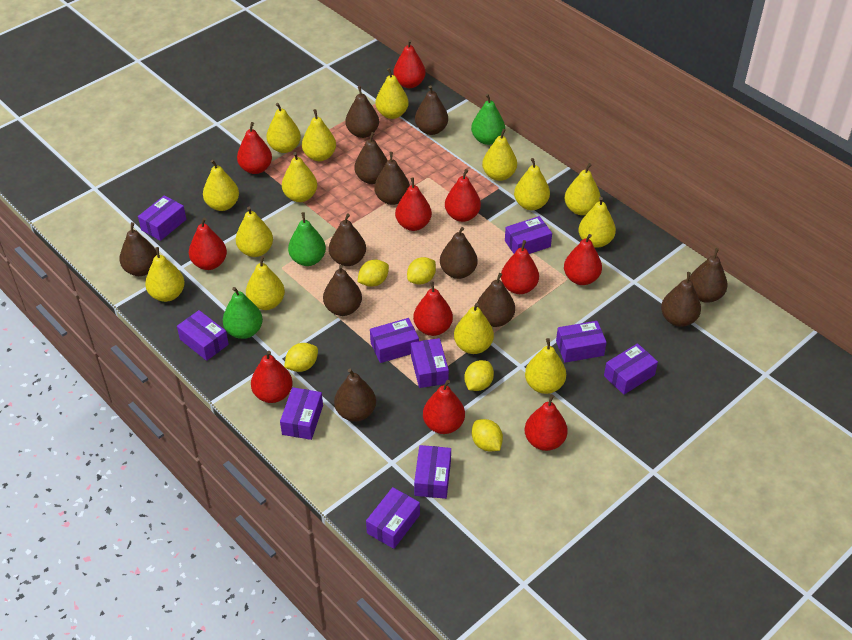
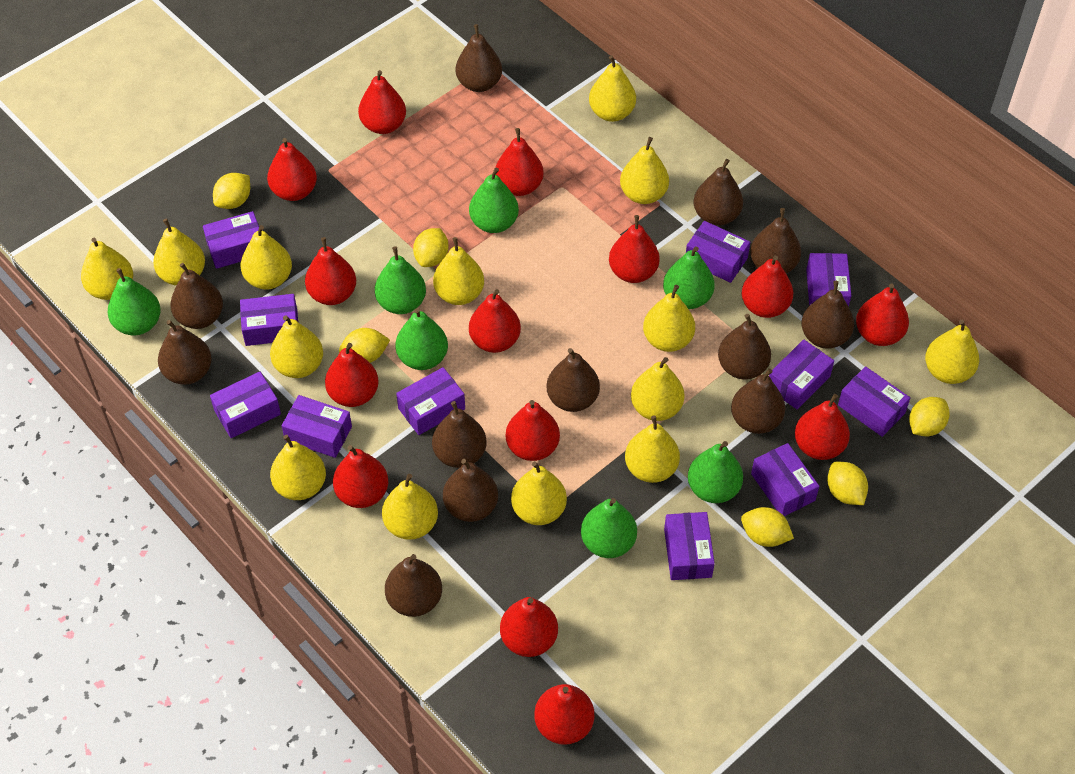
green pear: [223,287,263,339] [288,212,326,266] [471,94,505,145] = 3 -> [108,268,161,335] [375,246,426,314] [395,308,448,370] [469,168,519,233] [581,498,637,558] [663,246,715,309] [688,441,743,503] = 7
purple box: [138,195,186,241] [177,310,229,361] [280,387,323,440] [366,487,420,549] [370,318,419,363] [411,338,449,388] [414,445,451,499] [505,216,552,254] [556,321,607,363] [604,343,658,395] = 10 -> [203,211,259,269] [210,372,281,438] [240,294,298,346] [282,395,352,458] [396,367,465,435] [664,512,715,580] [686,221,750,283] [751,443,819,516] [769,339,834,410] [806,253,851,307] [838,366,910,437] = 11
red pear: [189,218,227,270] [237,122,272,174] [251,351,293,403] [393,40,426,88] [395,177,432,231] [413,281,453,336] [423,380,465,434] [445,169,481,222] [501,240,539,294] [525,395,568,451] [564,234,602,285] = 11 -> [267,138,317,201] [305,237,356,305] [325,343,379,407] [333,445,388,508] [358,70,406,134] [469,289,521,353] [495,128,544,196] [500,597,558,657] [506,400,560,461] [534,684,594,745] [609,215,660,283] [742,256,793,318] [795,394,850,460] [856,283,909,346] = 14
yellow lemon: [284,343,318,372] [357,260,389,287] [407,257,436,285] [464,360,494,391] [472,419,503,451] = 5 -> [213,173,250,209] [339,328,390,363] [413,228,449,267] [741,507,794,547] [827,462,868,505] [909,397,950,437] = 6

